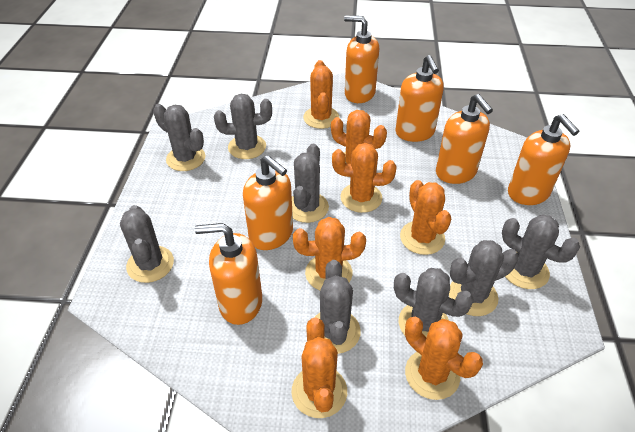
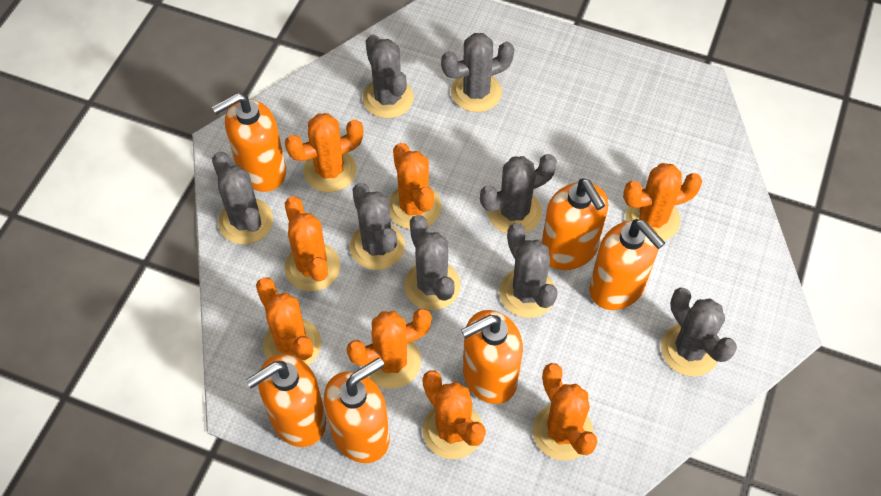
orange cactus: [291,318,347,418] [293,217,366,290] [303,60,339,129] [331,110,387,164] [332,143,396,213] [400,180,451,255] [405,316,483,400] = 7 -> [256,277,321,365] [284,196,340,291] [285,113,364,192] [346,309,432,388] [389,143,442,229] [422,371,486,459] [532,363,598,461] [623,163,702,241] = 8

